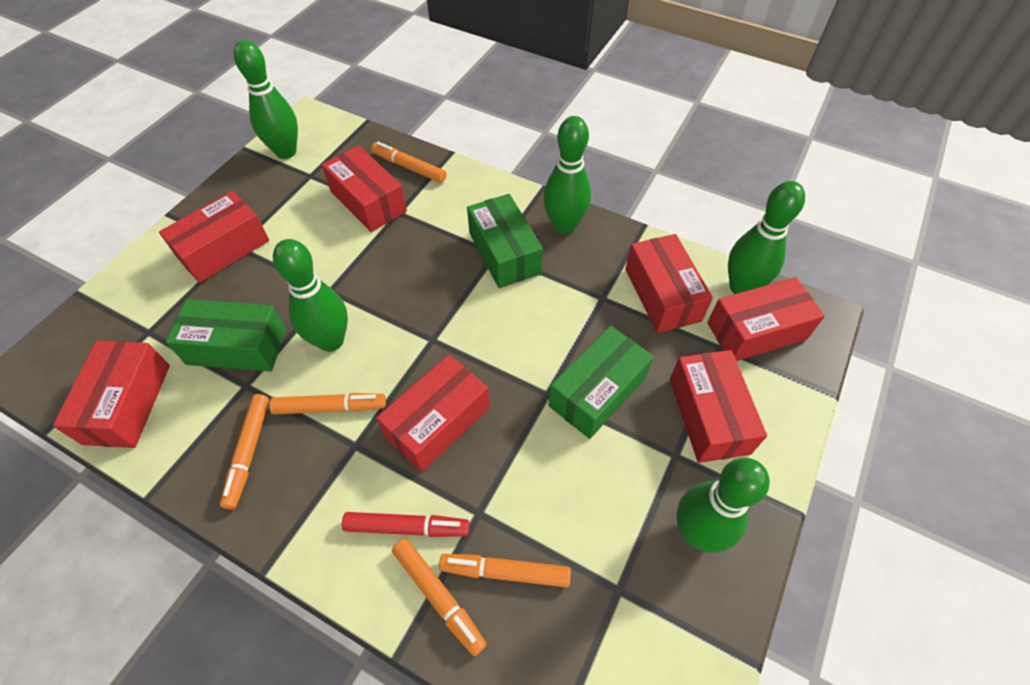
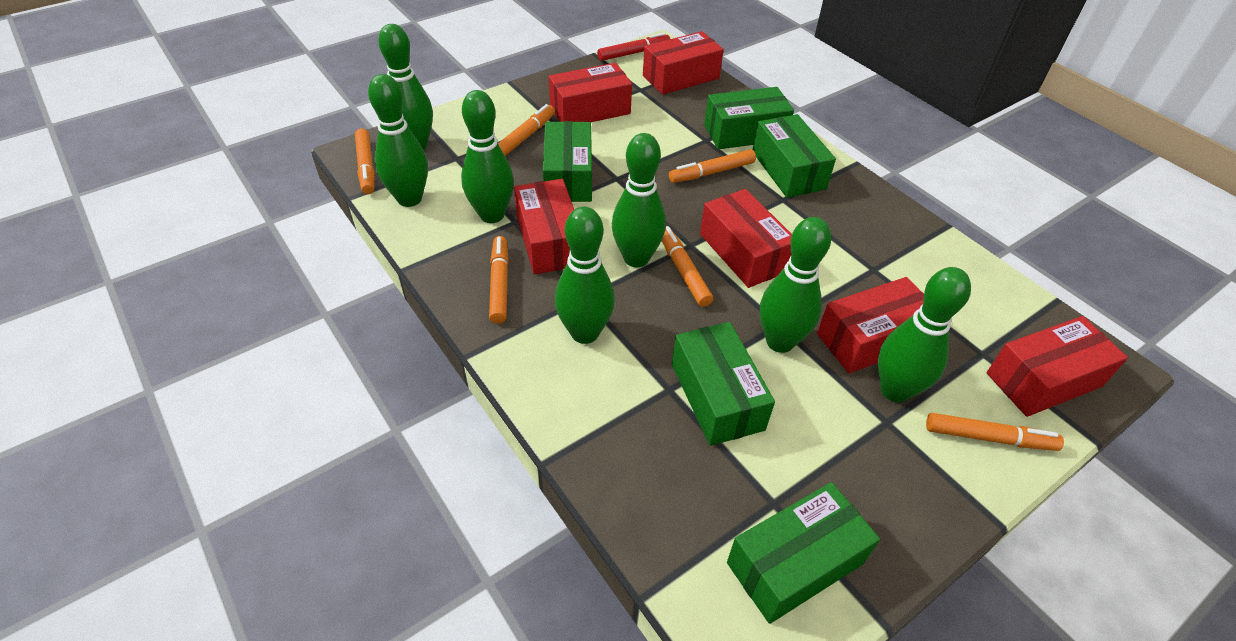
green bowling pin: [234,40,298,159] [273,239,348,352] [543,116,591,234] [677,458,770,553] [728,181,805,294] = 5 -> [368,74,428,207] [378,24,433,150] [461,90,514,223] [555,207,615,344] [612,133,666,267] [760,217,831,353] [878,267,971,403] = 7
green box: [166,299,286,372] [467,194,543,288] [548,326,654,439] = 3 -> [543,121,592,202] [672,322,775,446] [704,87,794,149] [727,482,880,624] [753,114,836,198] = 5
orange marker: [220,394,269,509] [269,393,386,414] [371,142,447,183] [392,538,486,656] [439,554,571,587] = 5 -> [355,128,375,194] [489,236,509,324] [498,104,555,156] [662,226,713,307] [669,149,756,183] [926,413,1064,451] = 6
red box: [53,340,170,448] [159,191,269,283] [322,145,407,232] [376,355,490,472] [625,234,713,333] [670,350,767,463] [707,277,825,361] = 7 -> [514,179,574,274] [549,63,632,122] [643,31,724,95] [700,189,792,288] [817,277,924,373] [987,316,1128,417] = 6

